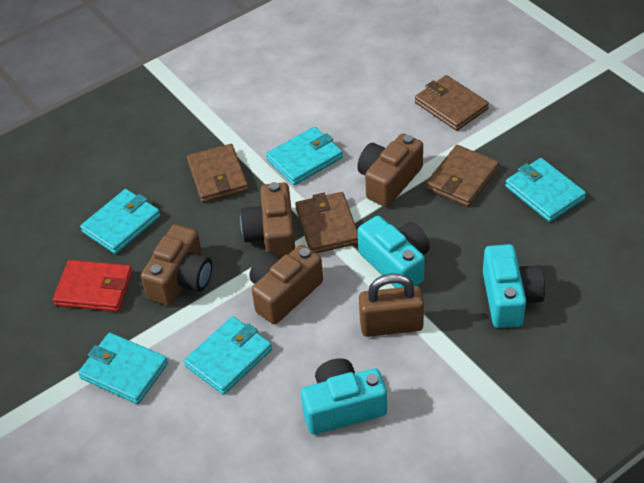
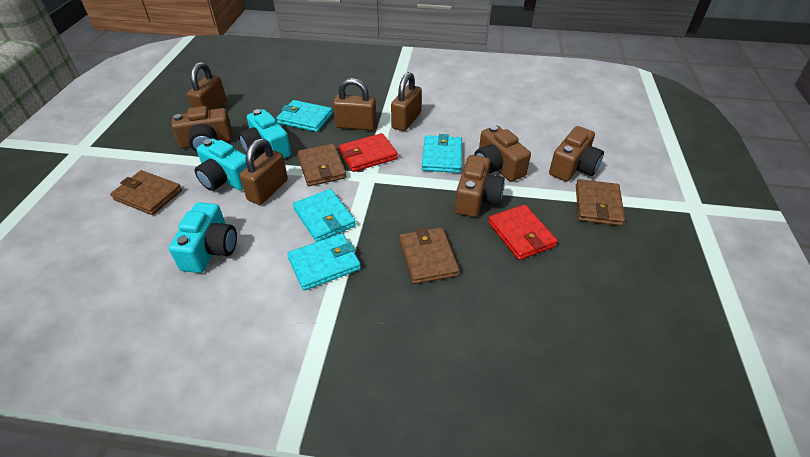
brown padlock: [359,273,424,337] = 1 -> [187,62,227,110] [240,138,288,205] [333,78,377,130] [391,72,422,131] = 4
red wallet: [53,260,133,312] = 1 -> [339,133,398,172] [488,204,558,260] = 2
turquoise wallet: [78,333,168,404] [80,189,161,254] [184,316,272,395] [266,127,343,185] [505,158,586,222] = 5 -> [277,100,333,132] [287,233,361,291] [293,189,356,242] [422,134,462,173] = 4

